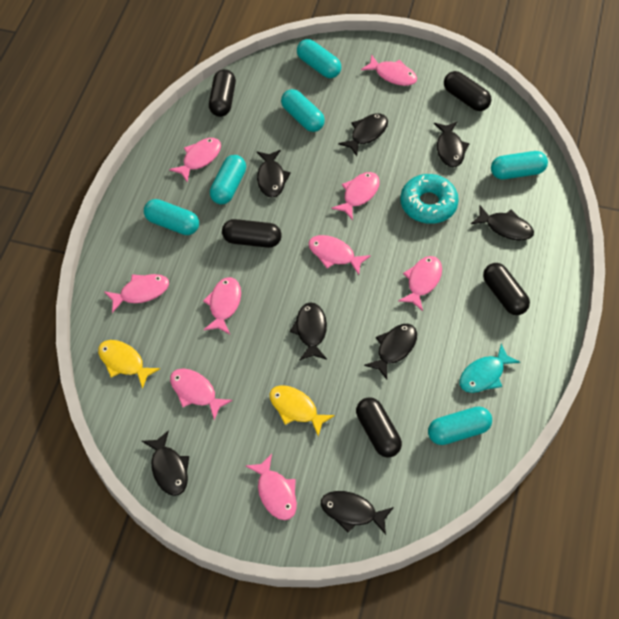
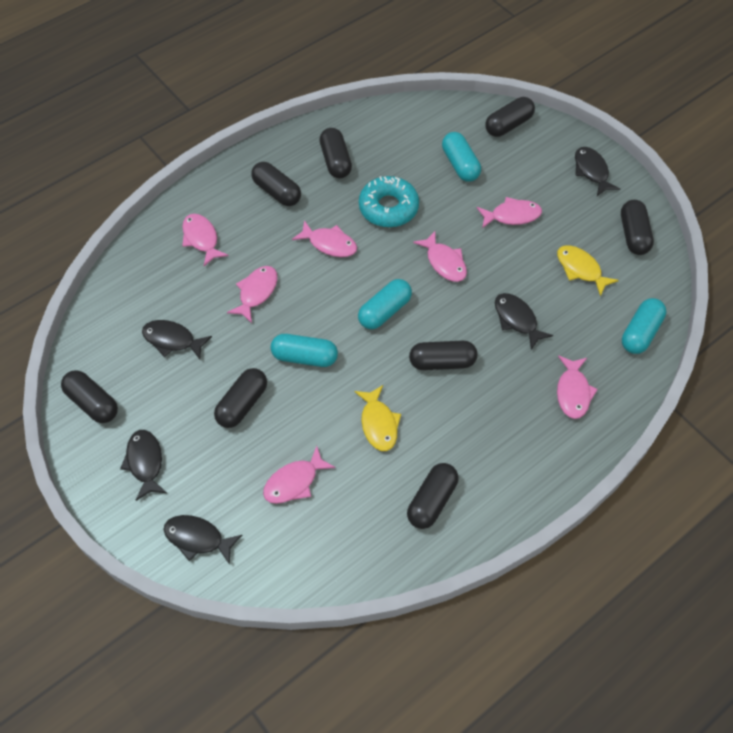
black capsule: [209,69,236,117] [222,219,282,248] [356,397,402,458] [444,71,491,111] [483,263,530,315] = 5 -> [61,370,118,423] [214,368,267,428] [251,162,301,206] [319,128,352,178] [407,463,458,529] [409,341,477,370] [485,97,535,137] [621,200,654,255] = 8
black fish: [142,430,189,496] [256,150,291,198] [290,302,327,360] [321,491,394,535] [338,113,388,156] [364,324,417,379] [434,121,470,167] [471,206,534,241] = 8 -> [120,430,167,501] [142,320,212,359] [163,515,242,565] [495,293,553,350] [575,147,620,196] = 5
pink fish: [104,274,169,313] [169,138,221,182] [170,368,233,420] [203,277,241,334] [246,454,297,520] [308,235,371,275] [332,172,380,220] [361,54,417,86] [398,256,442,311] = 9 -> [182,214,229,266] [227,266,277,323] [263,446,335,504] [292,220,357,257] [413,231,467,282] [477,197,542,228] [557,355,598,419] = 7
turquoise capsule: [144,199,199,235] [210,155,246,205] [281,89,325,132] [297,39,341,78] [428,406,492,445] [491,151,548,179] = 6 -> [271,334,338,367] [358,279,412,329] [442,132,481,182] [622,298,666,354] = 4
turquoise fish: [459,344,520,393] = 1 -> none = 0

